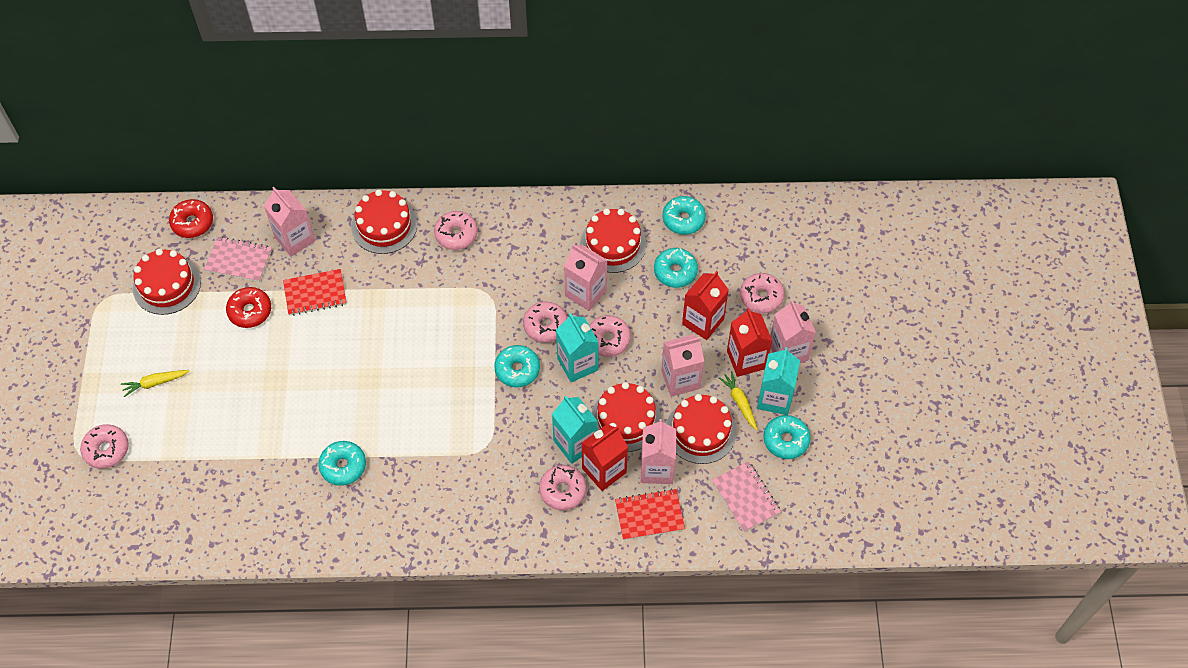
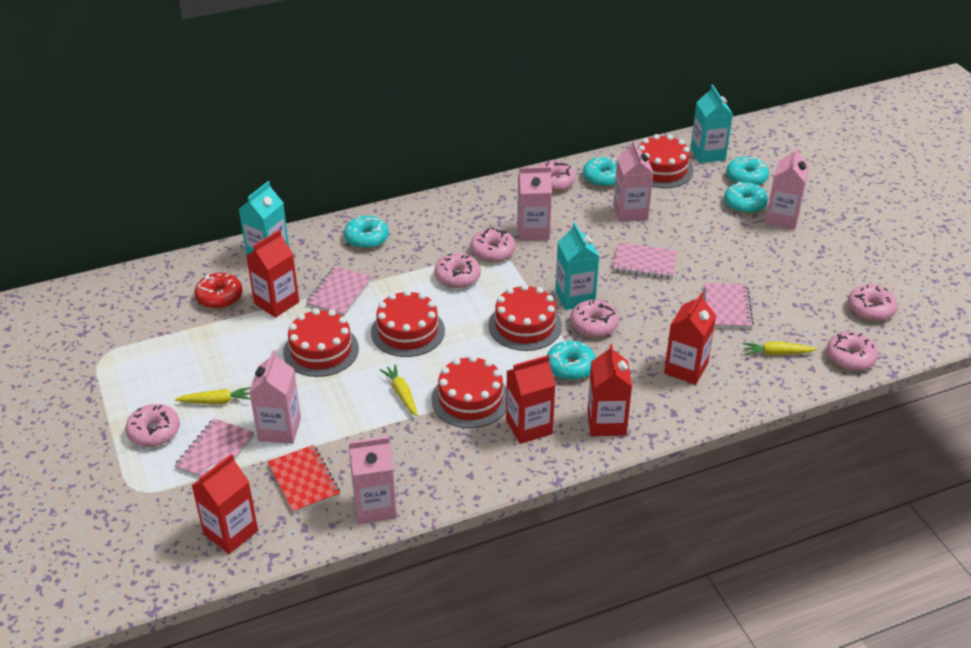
pink donut: [80,424,129,469] [434,211,478,250] [523,302,567,343] [539,465,587,510] [589,315,631,357] [740,273,785,313] = 6 -> [125,404,180,447] [435,253,481,288] [470,227,516,262] [538,161,576,192] [570,300,619,337] [827,332,878,371] [848,284,897,321] = 7
pink notebook: [204,237,272,282] [712,461,781,532] = 2 -> [174,418,255,477] [306,266,372,316] [613,243,677,279] [704,283,754,329] = 4
red carton: [582,424,628,491] [682,271,729,340] [727,308,772,377] = 3 -> [191,454,258,554] [246,230,299,318] [506,355,555,444] [587,344,632,436] [664,292,716,385] = 5
red donut: [169,199,213,238] [226,287,271,328] = 2 -> [195,273,243,309] = 1
red notebook: [283,269,347,316] [615,489,685,540] = 2 -> [268,445,340,514] = 1
yellow carrot: [121,370,189,397] [718,371,758,430] = 2 -> [175,387,251,404] [380,364,418,416] [743,342,817,355] = 3

